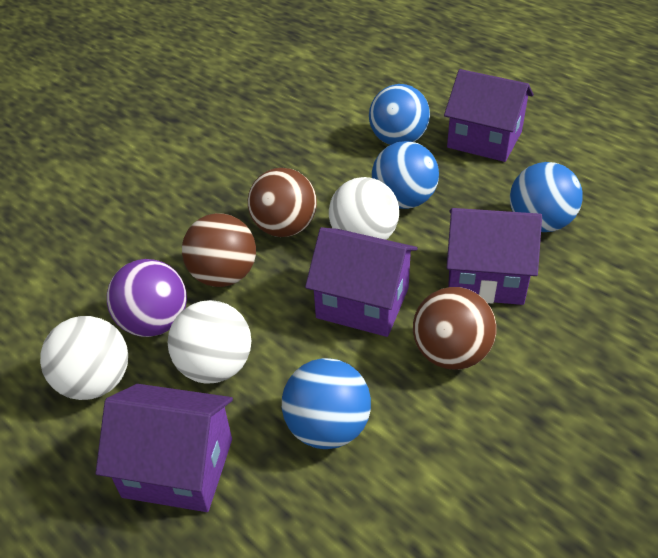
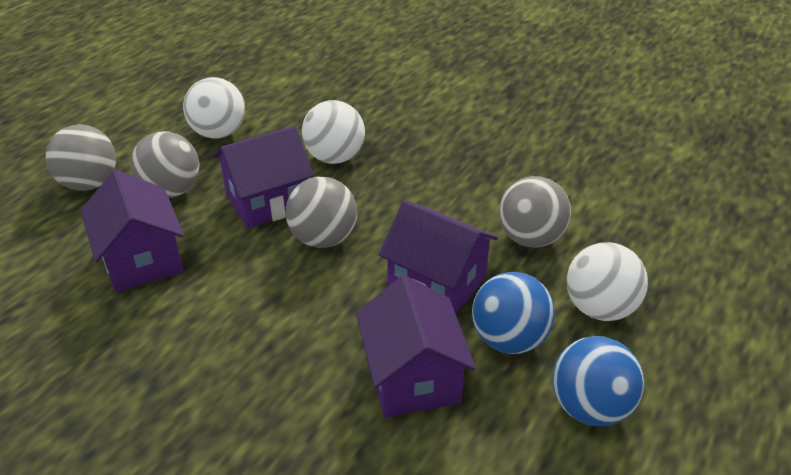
blue ball: [282,358,371,449] [369,84,430,145] [372,141,439,209] [510,162,583,232] = 4 -> [472,272,555,354] [552,336,644,426] = 2
brown ball: [182,213,256,287] [248,168,317,237] [413,287,496,370] = 3 -> none = 0
grey ball: none = 0 -> [46,125,116,191] [130,131,199,198] [286,177,357,248] [499,176,571,247] = 4
purple ball: [107,259,187,337] = 1 -> none = 0

